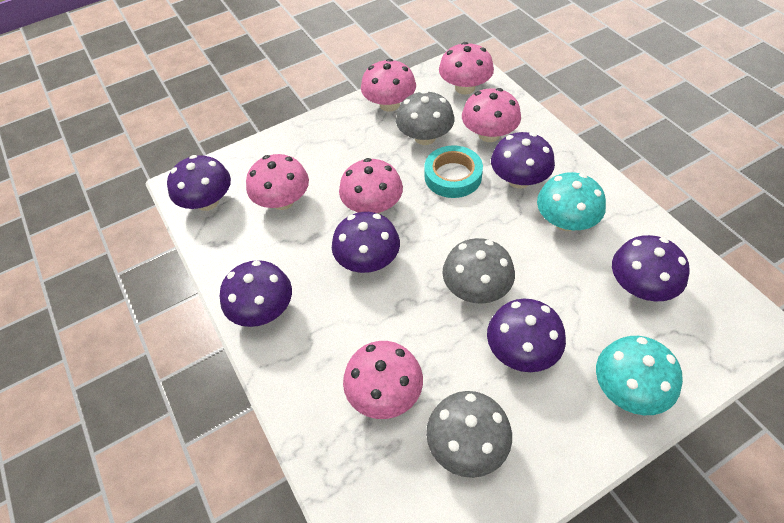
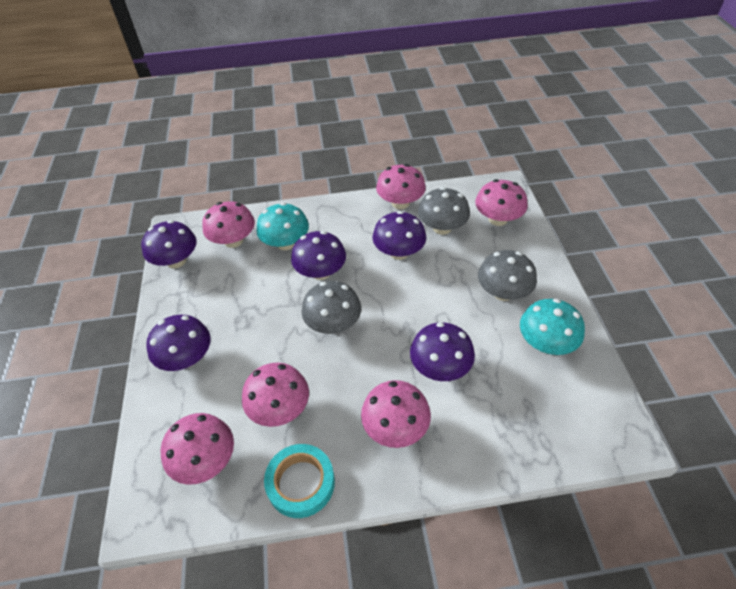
purple mushroom: [167,155,231,211] [220,260,292,327] [332,212,400,273] [487,299,566,372] [491,132,555,189] [612,235,690,301] = 6 -> [141,220,197,268] [146,315,211,371] [291,231,346,280] [373,211,426,260] [410,322,475,381] = 5

